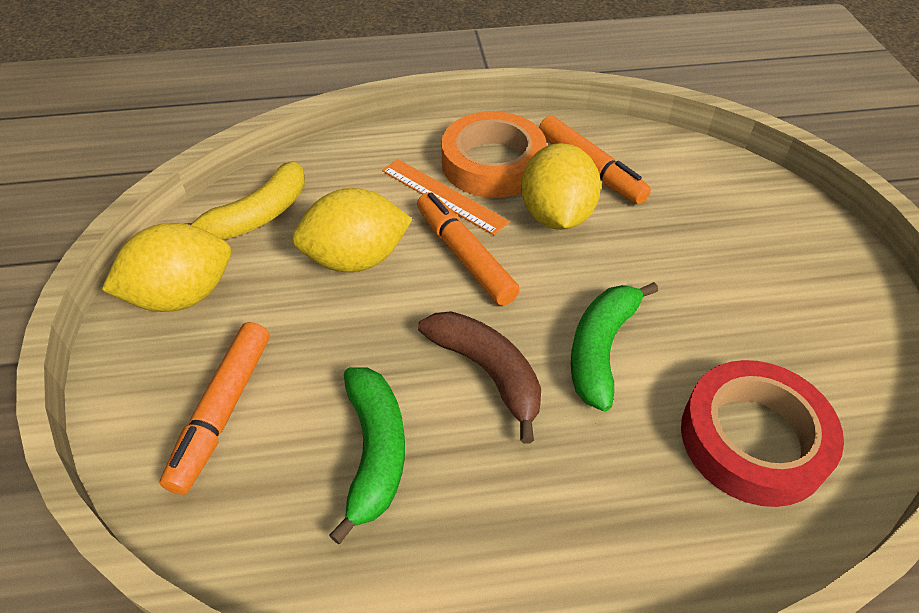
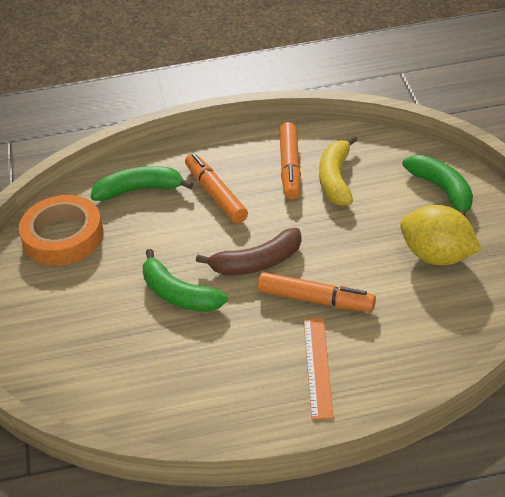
green banana: [329,367,405,544] [571,282,658,412] = 2 -> [91,166,193,201] [143,249,228,312] [402,155,473,216] = 3
red tape: [681,360,844,507] = 1 -> none = 0
yellow lemon: [102,223,231,312] [292,188,413,272] [521,143,601,230] = 3 -> [400,205,482,265] = 1

